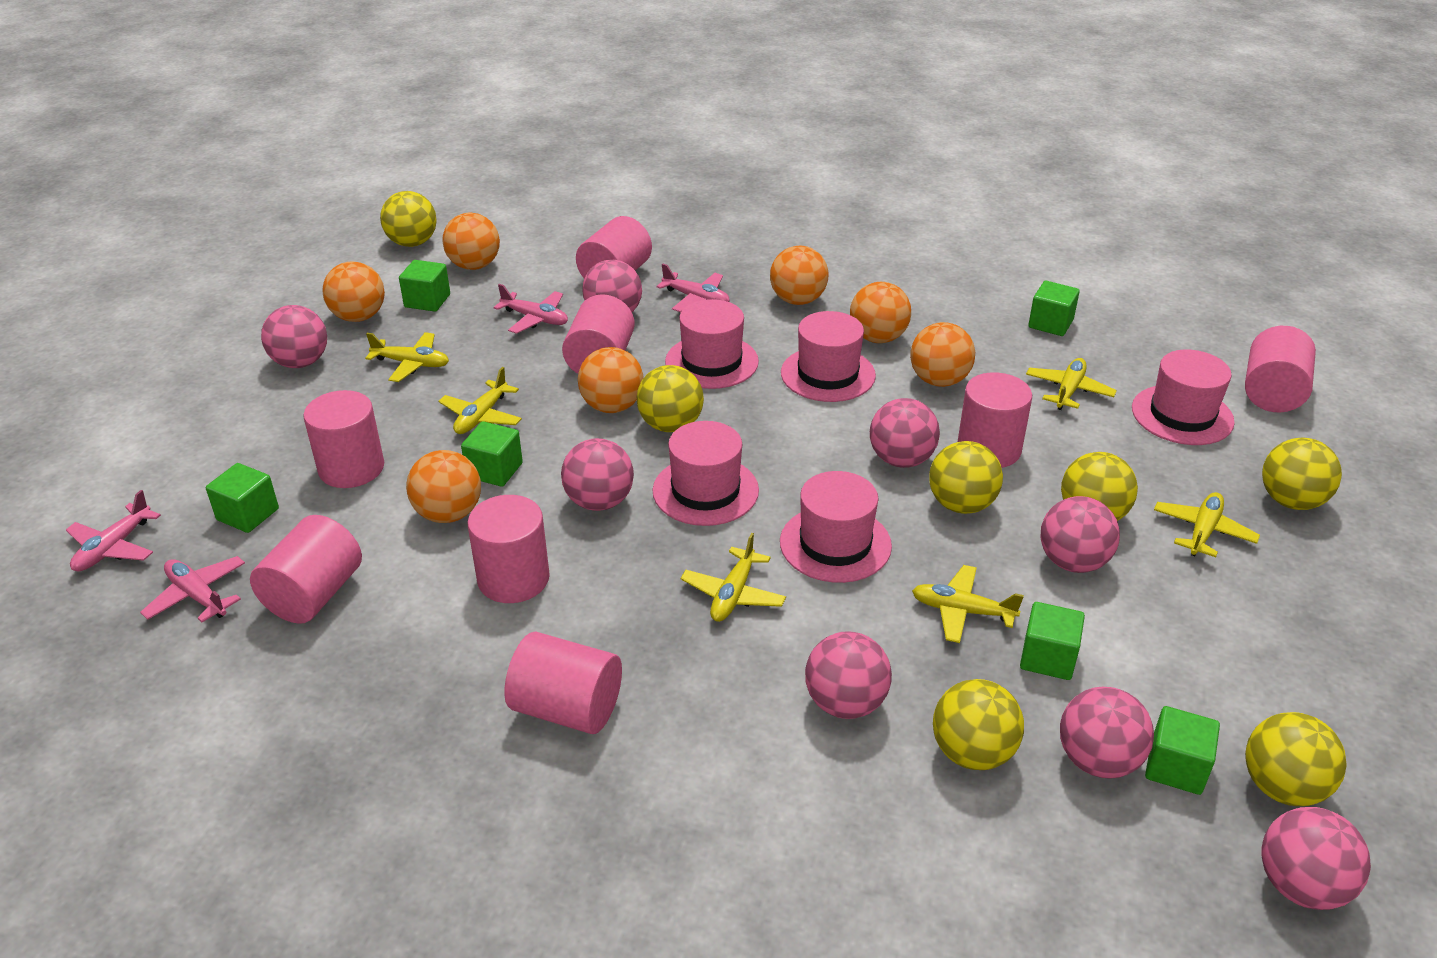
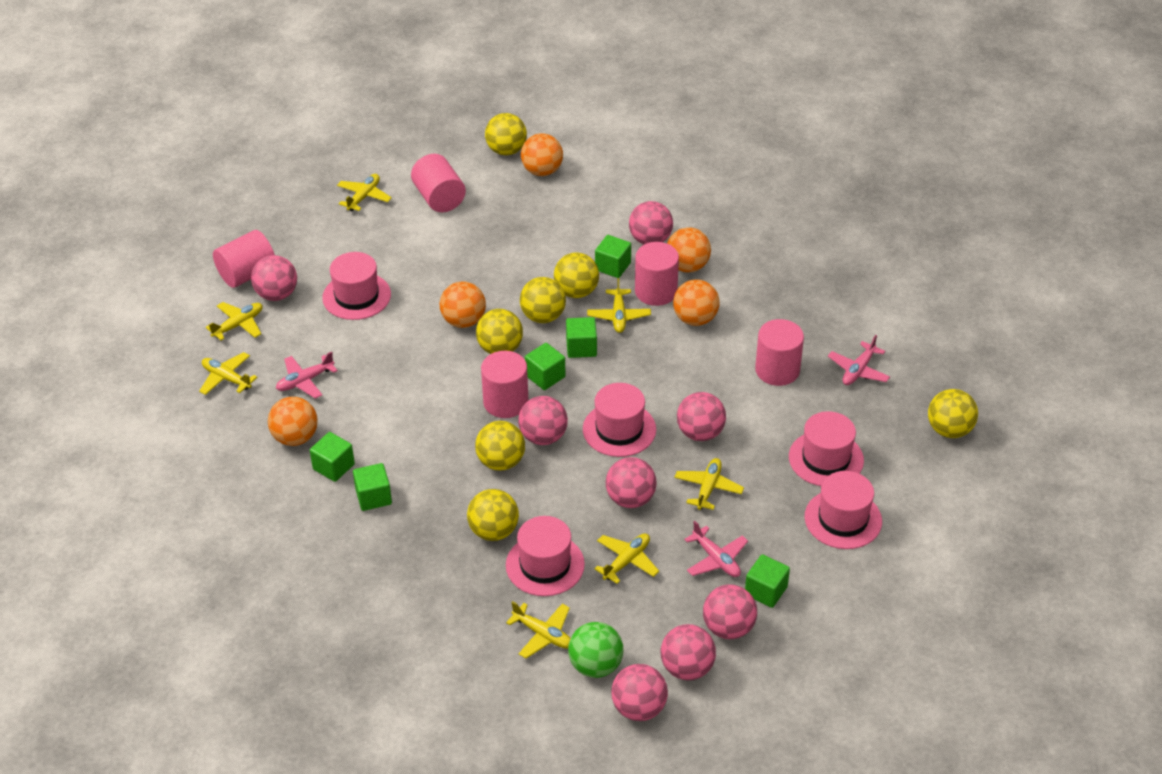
green ball: none = 0 -> [568,622,623,678] = 1
orange ball: [323,262,385,322] [406,450,481,523] [442,213,500,270] [578,347,644,413] [770,246,828,305] [850,282,911,343] [910,322,975,387] = 7 -> [268,397,318,446] [440,281,486,328] [521,133,563,176] [667,227,711,273] [673,279,720,326] = 5
pink cylinder: [250,515,362,624] [303,390,384,488] [468,495,550,603] [504,632,622,734] [562,294,635,374] [576,216,652,279] [958,372,1032,468] [1245,326,1316,412] = 8 -> [213,230,275,288] [411,154,466,212] [481,351,529,418] [635,242,679,306] [755,319,804,386] = 5
pink plane: [66,490,161,572] [140,556,245,623] [494,284,568,334] [656,263,730,312] = 4 -> [276,351,338,399] [684,521,748,577] [828,335,890,385] = 3
yellow plane: [365,332,449,382] [439,367,522,434] [681,533,786,622] [912,565,1024,643] [1026,358,1117,410] [1154,492,1260,557] = 6 -> [199,352,258,395] [206,302,263,341] [337,174,392,211] [506,601,571,659] [587,278,651,333] [595,533,659,584] [674,458,744,510] = 7

